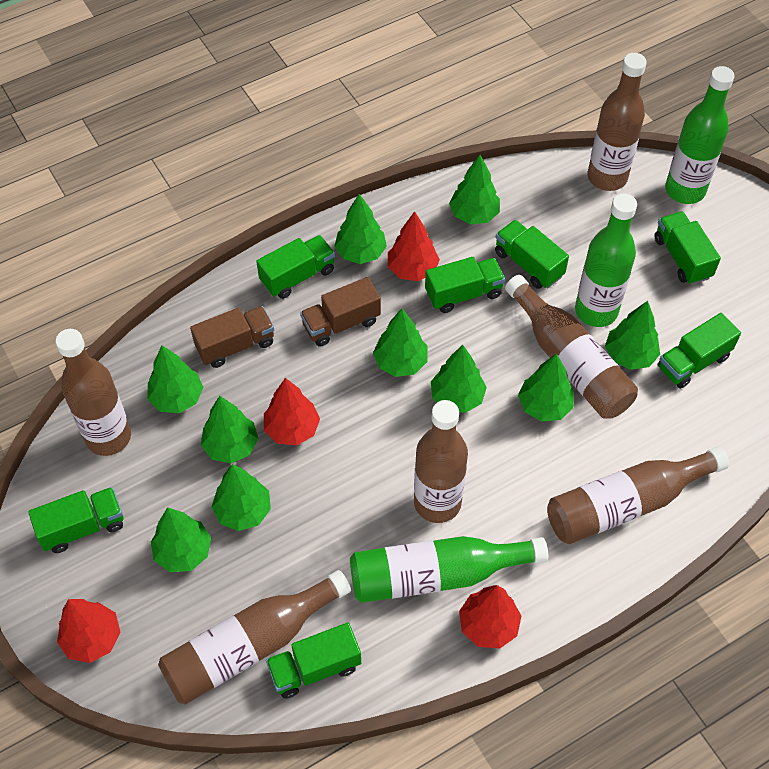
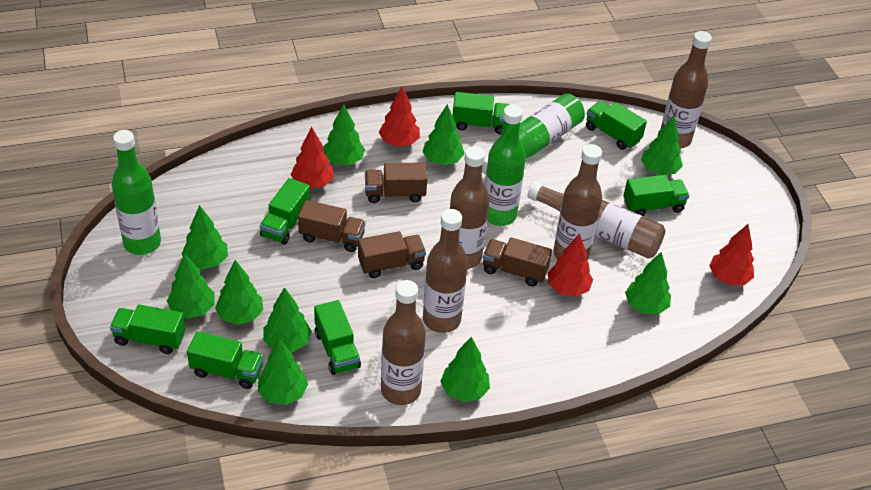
brown truck: [190,306,274,368] [300,277,381,347] = 2 -> [298,200,366,252] [358,231,426,278] [365,162,427,203] [483,237,552,287] = 4

